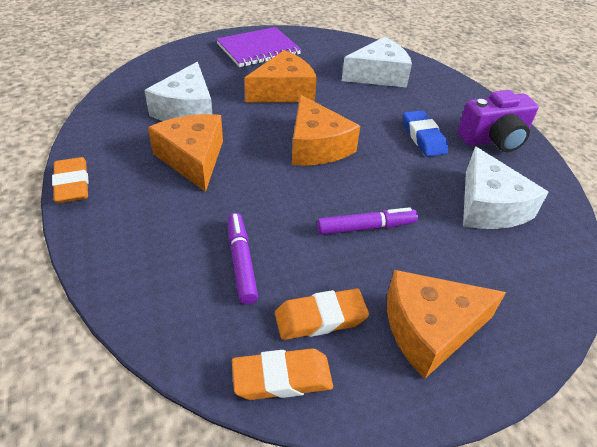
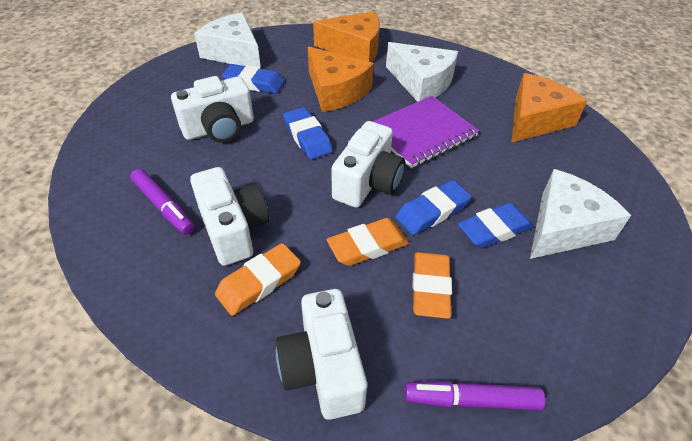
blue eraser: [403,110,448,157] = 1 -> [222,64,284,94] [283,107,333,160] [396,180,472,235] [458,203,533,249] = 4
orange cheese: [148,114,223,192] [245,50,317,103] [292,95,360,166] [387,270,506,379] = 4 -> [308,47,374,112] [313,11,380,62] [511,73,587,143] = 3
purple camera: [457,90,539,152] = 1 -> none = 0
white camera: none = 0 -> [171,76,254,143] [190,167,269,266] [276,289,367,420] [332,121,405,208] = 4

